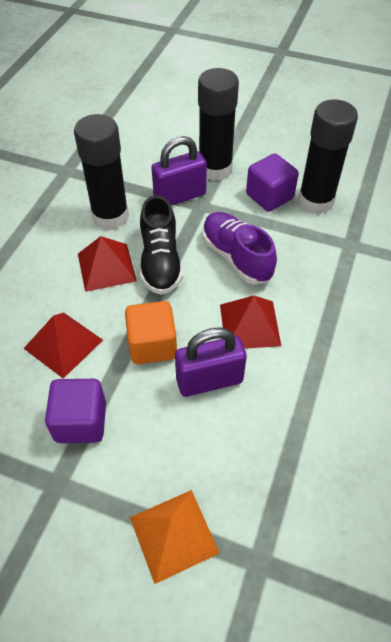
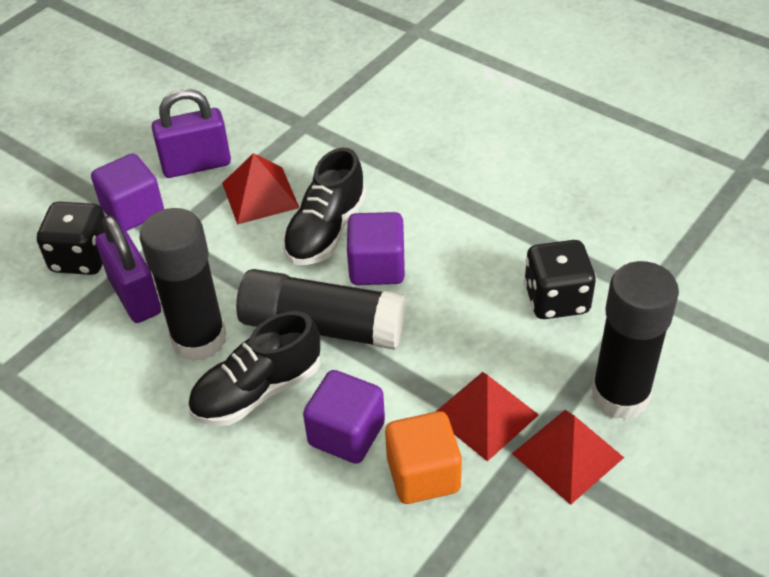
black dice: none = 0 -> [37,202,105,275] [524,240,596,319] = 2
black shoe: [140,195,183,295] = 1 -> [188,311,320,426] [282,147,366,265] = 2
orange pyramid: [130,490,220,584] = 1 -> none = 0
purple cube: [45,379,106,443] [246,154,299,212] = 2 -> [91,154,164,231] [303,370,385,464] [347,212,405,285] = 3
purple shoe: [202,212,277,284] = 1 -> none = 0

